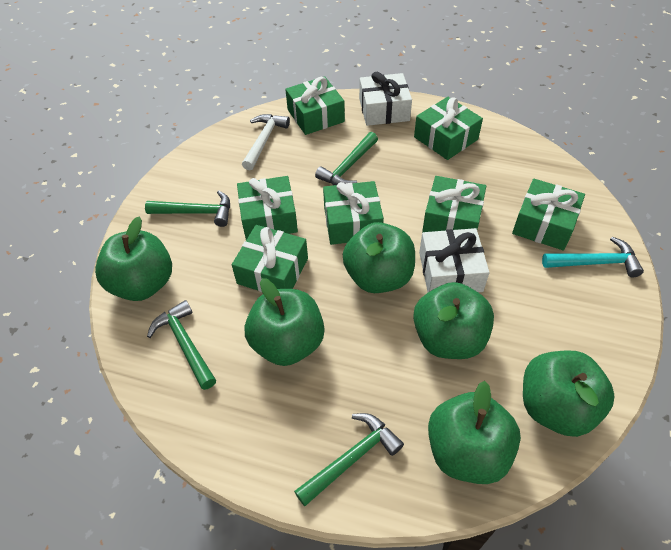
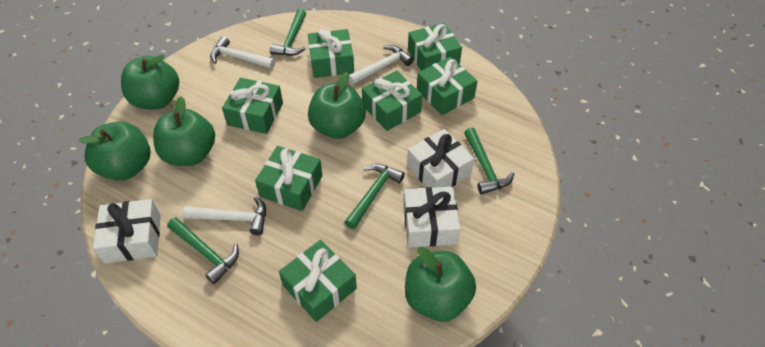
green apple: [95,217,172,301] [245,278,324,366] [343,222,415,293] [413,282,494,359] [428,381,521,484] [523,350,615,437] = 6 -> [79,122,150,181] [121,54,179,110] [153,96,215,166] [308,72,366,139] [405,247,476,321] = 5
turquoise hammer: [542,237,644,277] = 1 -> none = 0
white gift: [359,72,412,126] [419,228,490,292] = 2 -> [93,199,161,263] [403,187,460,247] [407,129,474,188] = 3
white hammer: [242,114,290,170] = 1 -> [182,196,266,236] [210,36,275,69] [349,45,414,85] = 3

